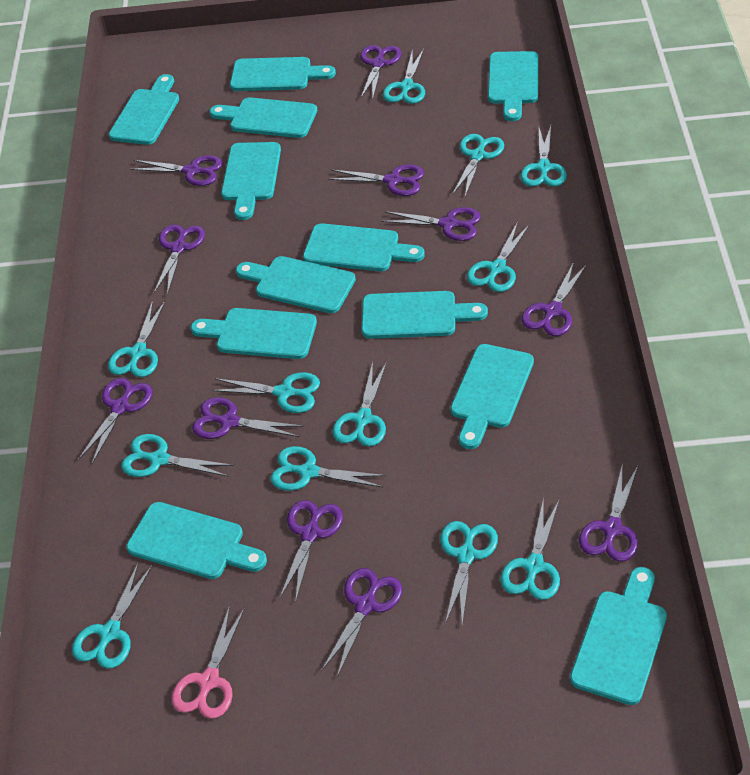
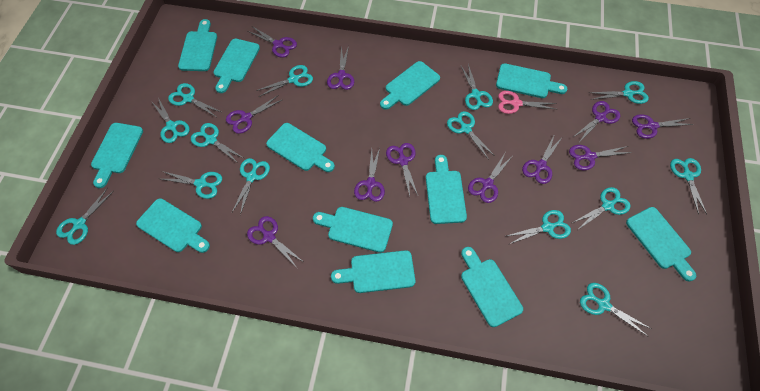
turquoise scissors: [72,562,153,669] [108,300,166,377] [121,434,234,477] [211,372,320,413] [270,446,387,491] [332,362,387,447] [383,49,425,104] [440,521,498,625] [452,134,504,196] [467,221,530,292] [500,498,560,600] [520,126,567,187] = 12 -> [56,187,114,245] [151,98,190,143] [161,171,222,199] [168,83,221,117] [191,123,244,163] [232,158,270,215] [256,65,313,97] [447,111,495,160] [461,64,493,110] [507,210,571,245] [572,187,630,229] [580,283,652,337] [590,81,649,104] [670,158,707,215] = 14

